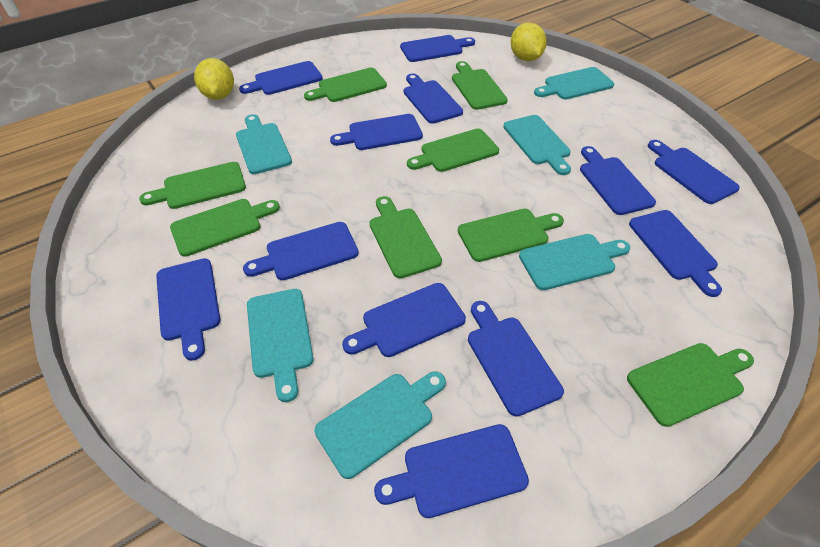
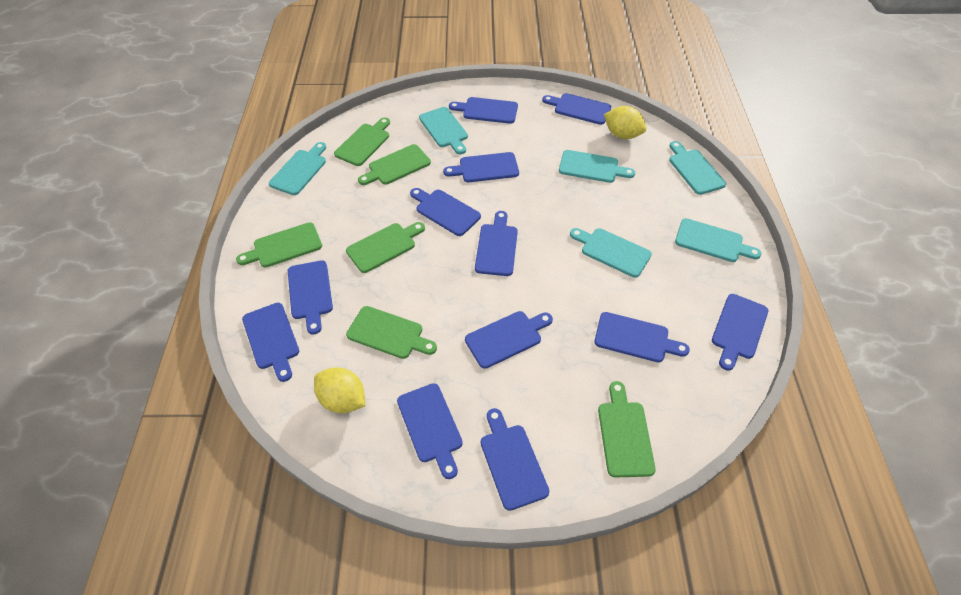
green cutting board: [139,162,246,209] [170,199,280,257] [304,68,387,102] [369,196,442,279] [407,129,499,172] [452,61,508,110] [458,209,564,262] [627,343,754,427] = 8 -> [236,222,322,268] [334,117,390,166] [346,222,425,273] [346,306,437,359] [358,144,431,185] [598,381,656,478] = 6

